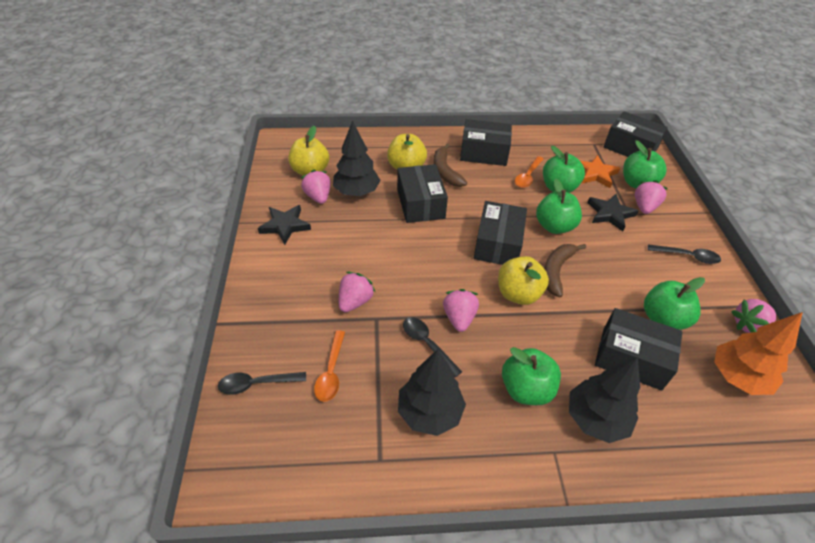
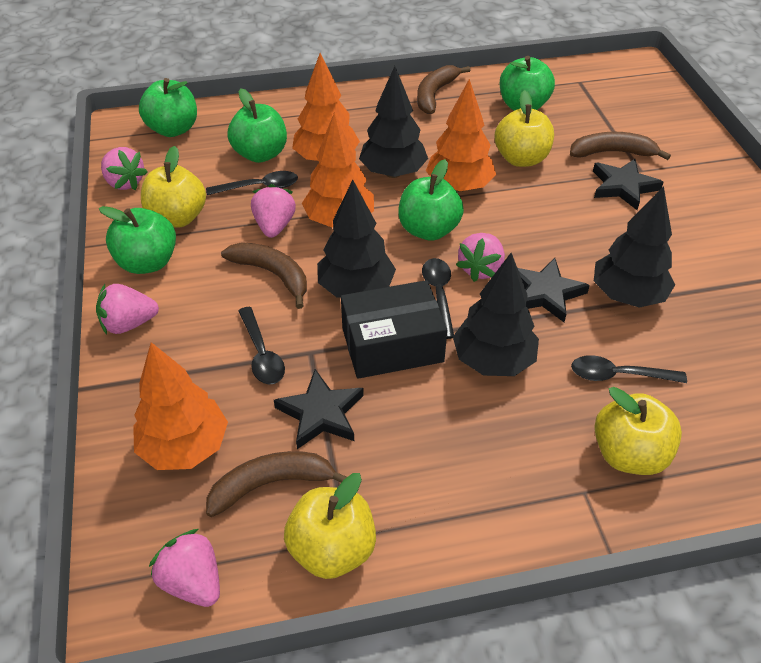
black box: [397,164,448,223] [460,119,512,166] [474,201,527,265] [595,308,682,391] [604,111,668,157] = 5 -> [341,280,447,379] = 1
black spoon: [218,372,306,395] [403,317,462,378] [648,244,721,264] = 3 -> [206,171,298,195] [239,307,285,385] [422,258,454,339] [571,355,687,383] = 4
black star: [258,205,311,244] [587,194,638,231] = 2 -> [274,369,364,449] [518,258,590,322] [593,159,664,210] = 3
black tree: [333,121,380,196] [398,349,466,436] [569,357,640,443] = 3 -> [317,180,396,298] [359,66,428,178] [453,253,539,376] [594,186,675,308] = 4
brown banana: [434,144,467,187] [544,244,586,297] = 2 -> [206,451,347,517] [221,242,307,309] [417,65,470,114] [570,132,671,160] = 4
orange spoon: [314,330,345,402] [515,156,543,188] = 2 -> none = 0
orange star: [581,155,620,188] = 1 -> none = 0
orange tree: [714,312,803,395] = 1 -> [133,342,228,470] [292,53,360,161] [302,112,374,227] [426,79,496,192] = 4
yellow apple: [289,126,329,176] [387,134,427,170] [498,256,549,305] = 3 -> [141,146,206,227] [284,473,376,579] [495,90,554,167] [594,387,682,475] = 4

